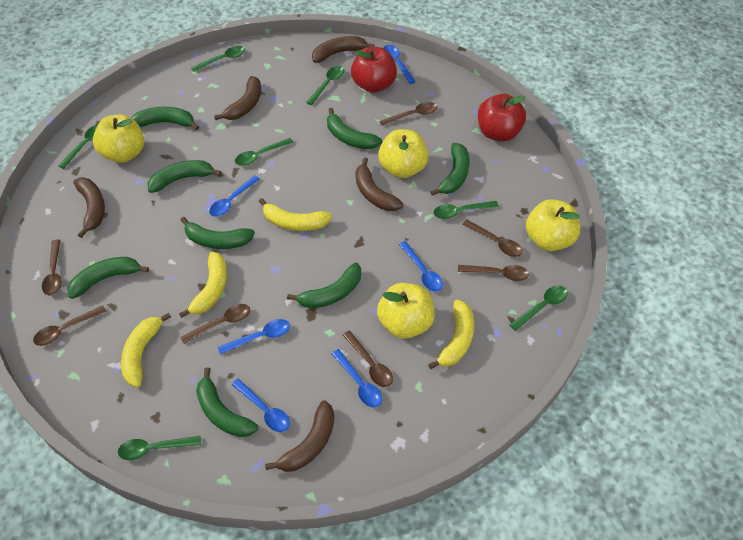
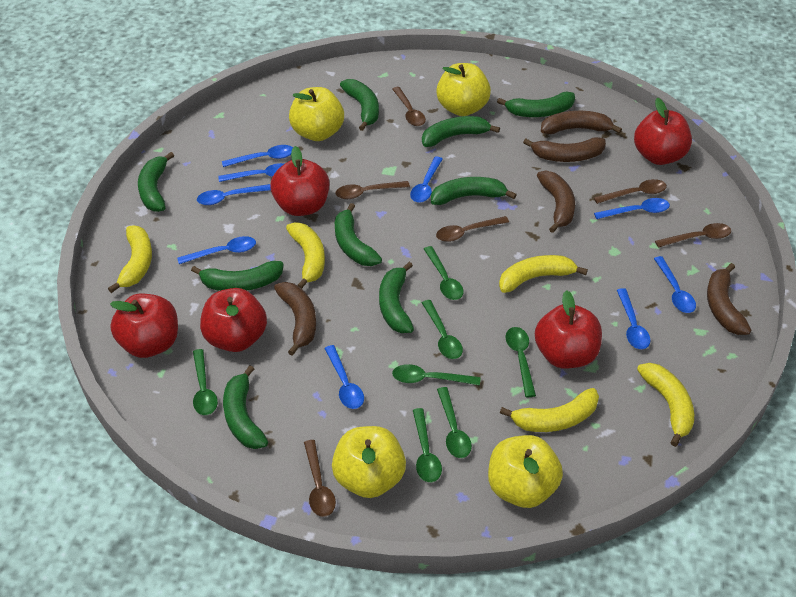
blue spoon: [209,175,260,217] [218,319,290,355] [231,378,290,432] [331,349,382,408] [383,45,416,84] [399,241,443,292] = 6 -> [177,236,256,264] [197,184,271,205] [218,163,284,182] [222,145,293,167] [324,345,364,409] [410,156,443,203] [594,198,670,219] [617,288,650,349] [654,256,696,313] = 9
brown spoon: [33,306,106,346] [42,239,62,295] [180,304,250,344] [343,330,393,387] [379,102,437,126] [458,265,529,281] [462,219,523,257] = 7 -> [304,440,336,517] [336,181,410,199] [392,87,426,126] [436,216,509,242] [594,179,667,204] [655,223,731,248] = 6
green banana: [67,257,149,299] [131,107,199,130] [147,160,222,193] [181,217,255,249] [196,367,258,437] [287,263,361,308] [327,108,382,149] [430,143,470,196] = 8 -> [138,152,174,212] [191,261,284,291] [223,365,268,449] [335,203,382,266] [340,79,379,131] [379,262,414,333] [422,116,500,147] [431,177,517,205] [497,92,575,117] = 9
red apple: [351,47,397,93] [478,94,526,141] = 2 -> [110,294,178,358] [200,288,267,352] [270,146,329,216] [535,290,602,369] [634,98,692,165] = 5
yellow banana: [121,312,171,387] [179,252,227,318] [259,198,332,231] [428,300,474,369] = 4 -> [108,225,152,293] [286,222,325,289] [499,255,588,293] [500,388,599,432] [637,363,694,447] = 5

